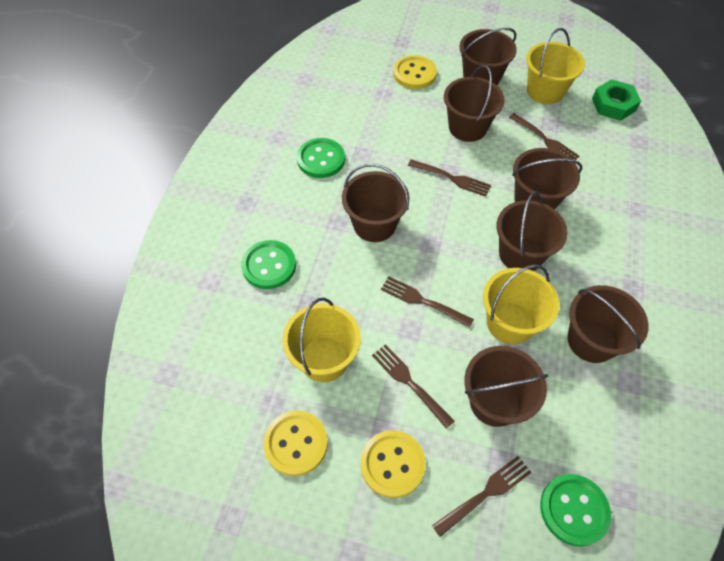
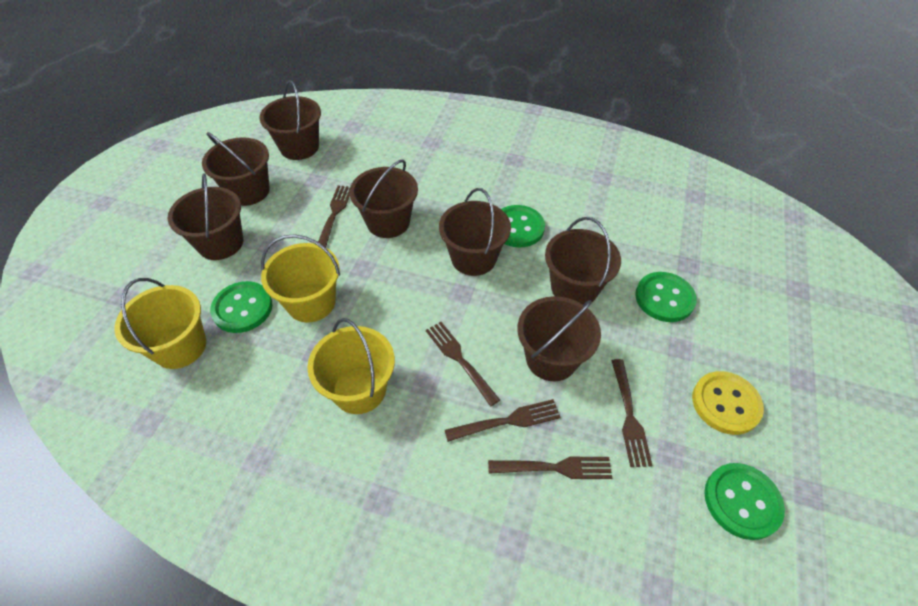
green button: [241,240,296,289] [297,138,345,178] [540,474,611,547] = 3 -> [210,281,273,333] [501,205,545,247] [635,272,697,322] [704,463,785,540] = 4
green nut: [592,79,641,121] = 1 -> none = 0
yellow button: [263,410,328,476] [361,430,426,498] [393,55,437,89] = 3 -> [692,371,764,435] = 1

